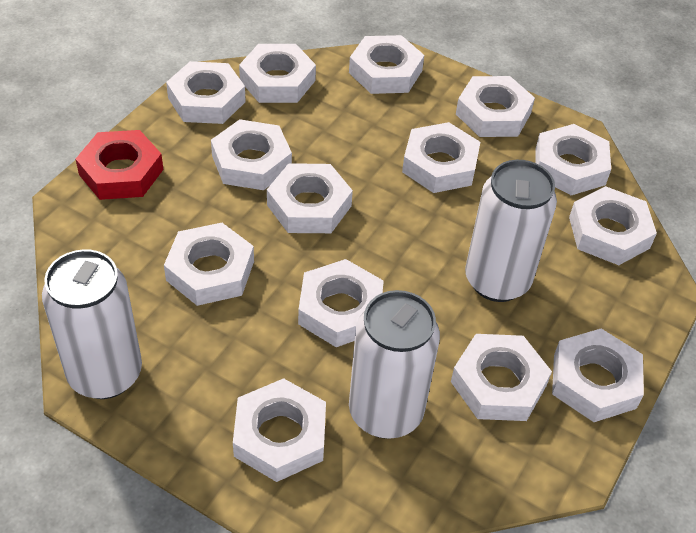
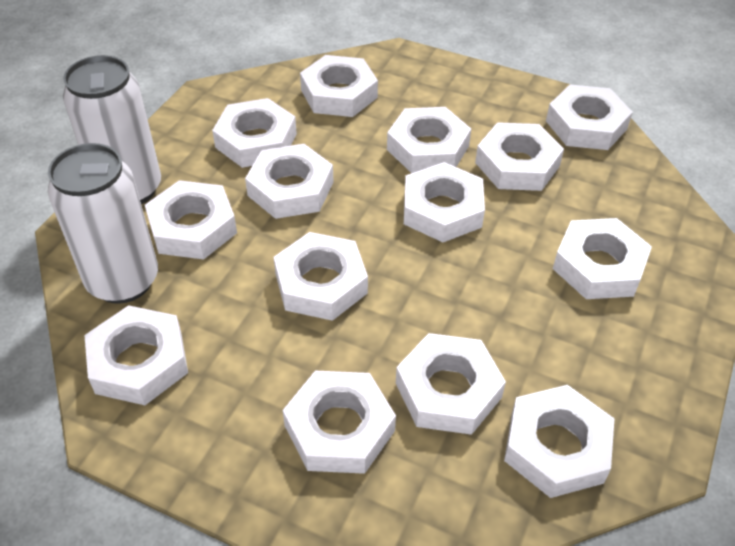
red nut: [76,130,164,200] = 1 -> none = 0
white can: [42,249,142,399] [349,290,440,439] [465,160,557,302] = 3 -> [48,143,158,304] [63,55,161,204] = 2

